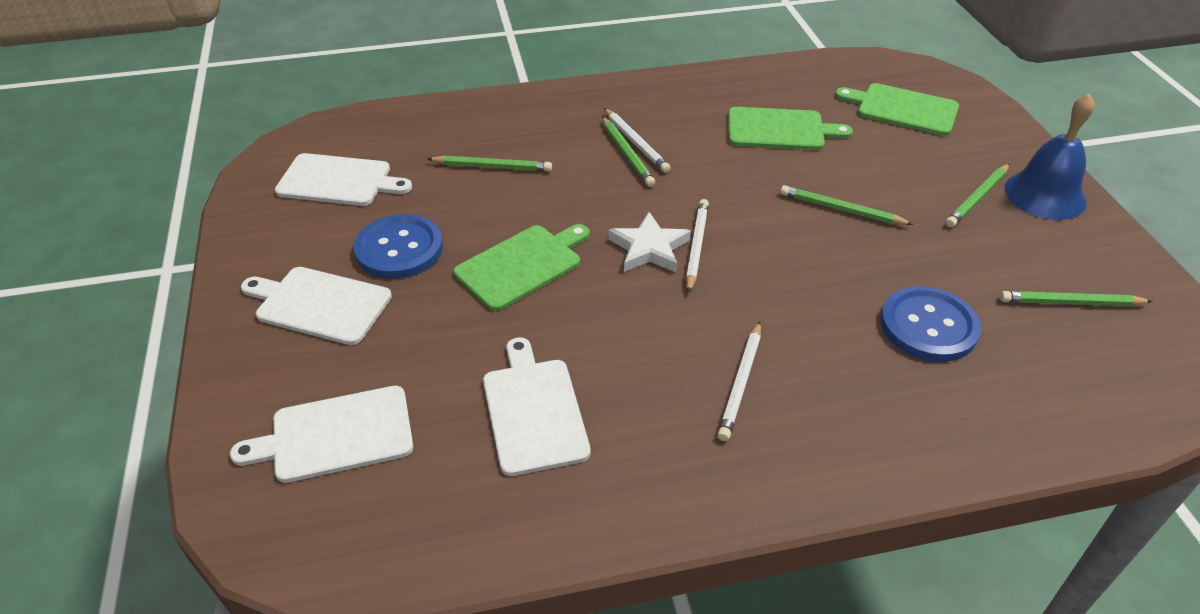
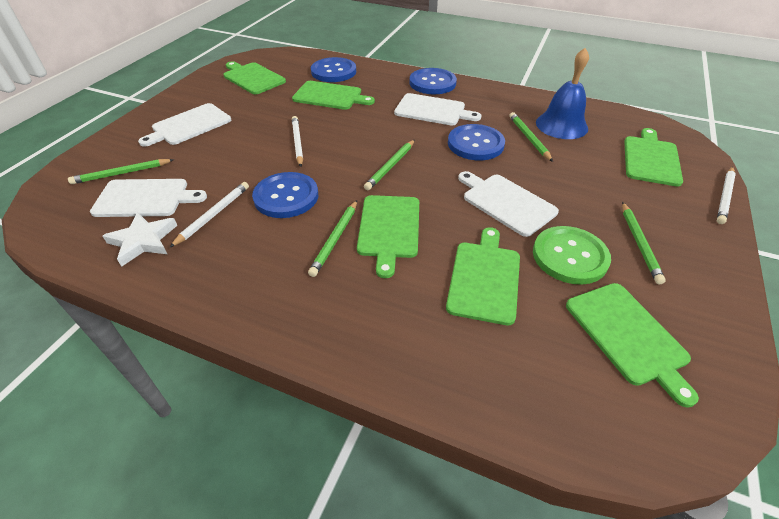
blue button: [354,214,443,279] [880,286,981,362] = 2 -> [252,172,318,218] [311,57,356,82] [409,68,457,94] [448,124,505,160] = 4
green button: none = 0 -> [533,226,611,285] = 1
green cutting board: [454,224,590,311] [728,107,853,150] [835,83,959,136] = 3 -> [223,61,286,94] [292,81,375,110] [357,195,419,278] [446,227,520,325] [566,283,699,408] [624,128,683,187] = 6

